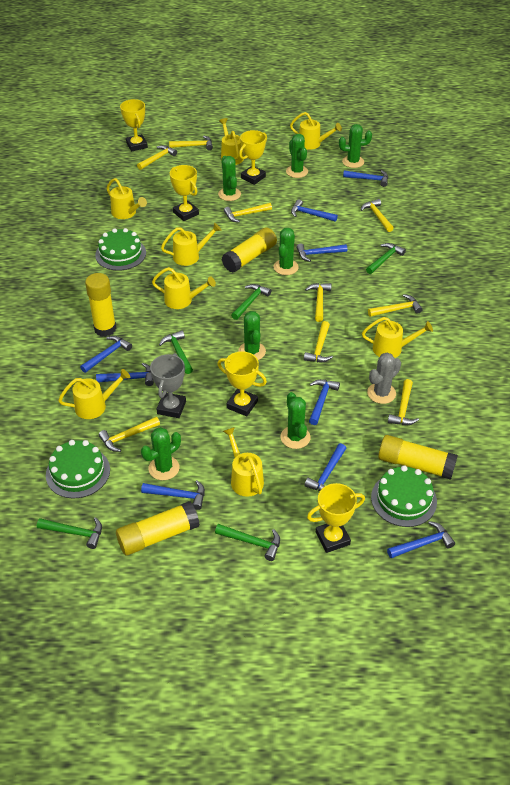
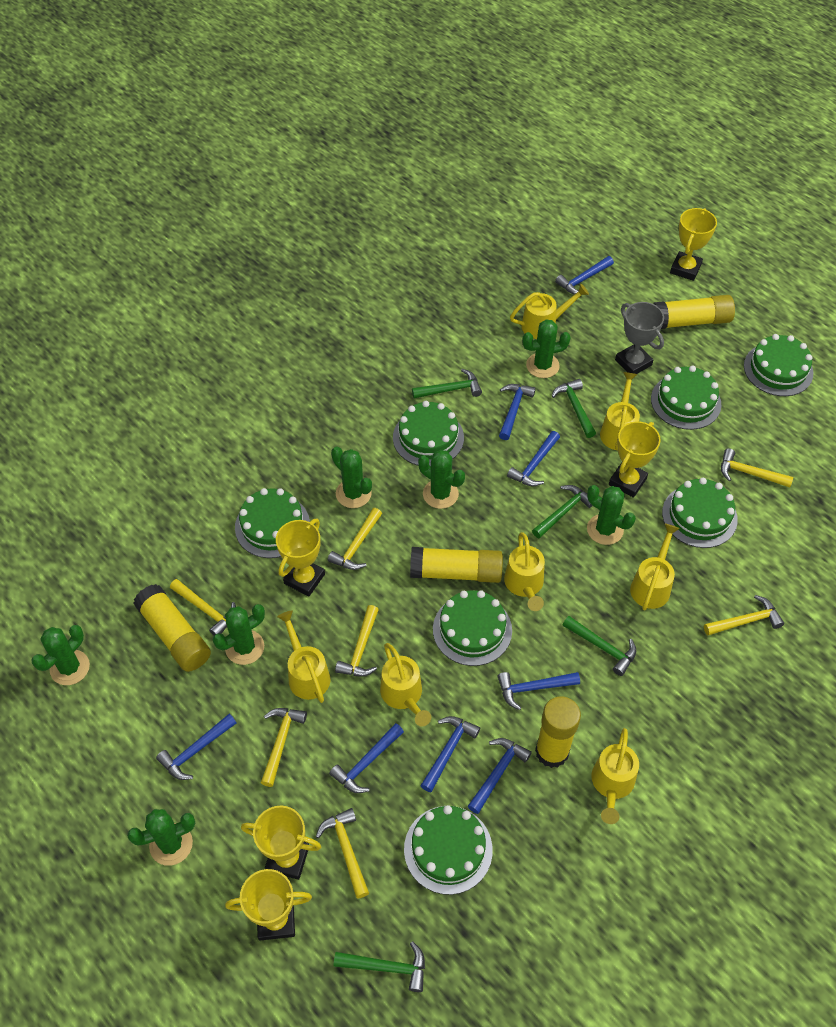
blue hammer: [80,336,132,373] [96,363,154,386] [141,480,205,510] [291,199,338,222] [296,243,347,262] [304,443,346,492] [309,379,340,425] [343,170,388,187] [387,521,455,558] = 9 -> [156,714,236,780] [329,723,404,793] [420,716,480,792] [468,738,532,814] [498,672,580,710] [499,384,536,440] [507,431,560,487] [555,256,614,295] = 8
green cake: [46,440,110,499] [95,228,146,271] [371,465,437,527] = 3 -> [235,488,310,558] [393,401,464,466] [404,805,493,895] [433,590,512,666] [651,366,721,430] [662,478,738,548] [744,334,813,396] = 7
grey cactus: [367,353,401,404] = 1 -> none = 0
yellow hammer: [98,417,160,452] [137,145,177,170] [169,136,213,150] [224,203,272,223] [304,321,333,362] [305,283,331,322] [361,199,394,232] [368,294,423,317] [388,379,419,425] = 9 -> [170,579,236,636] [261,708,307,787] [316,808,369,899] [328,508,382,570] [335,605,379,677] [704,595,784,635] [721,448,793,488] = 7
yellow watering can: [58,369,130,419] [106,178,147,219] [152,267,216,309] [161,223,221,266] [219,118,244,165] [223,427,264,497] [290,112,342,150] [362,317,433,358] = 8 -> [277,611,331,703] [380,643,431,727] [504,532,545,611] [510,284,589,339] [591,728,639,824] [600,372,640,450] [630,524,680,611] = 7

